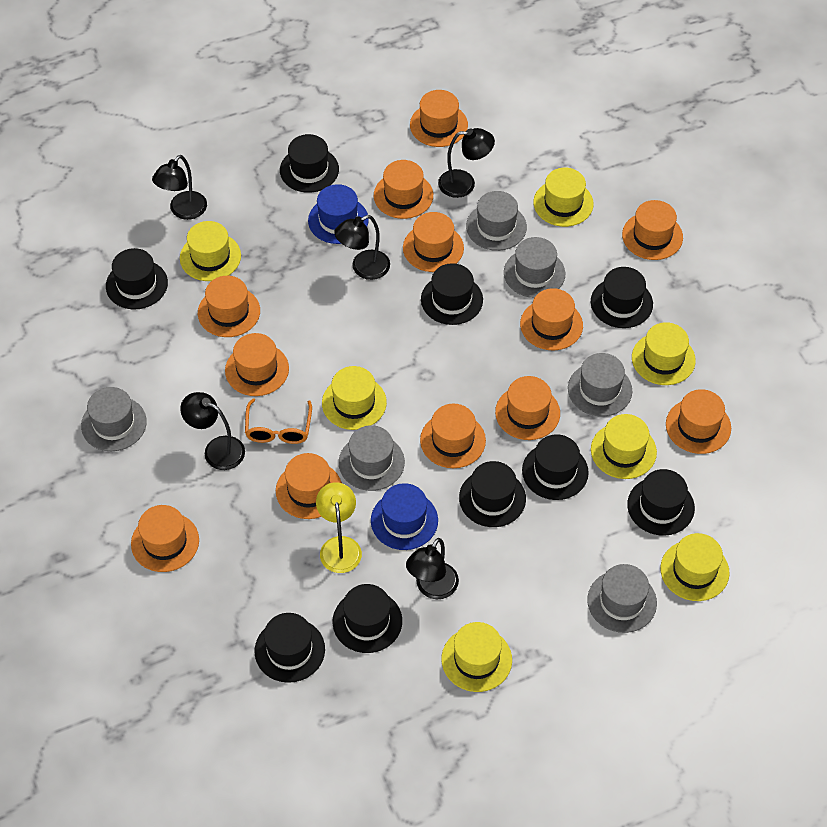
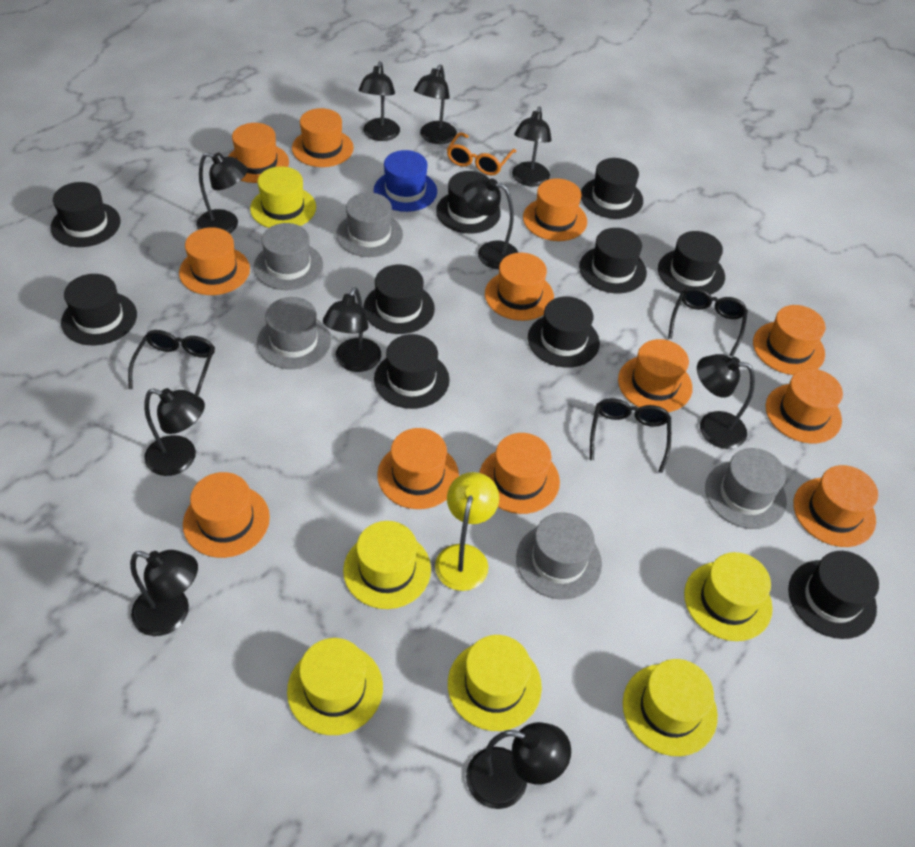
black glasses: none = 0 -> [128,330,215,396] [590,398,671,473] [668,287,748,357] = 3
black hat: [106,248,168,309] [254,613,325,683] [280,134,339,193] [332,584,402,653] [421,263,483,325] [459,461,526,527] [522,434,589,500] [591,267,653,328] [627,469,695,536] = 9 -> [50,182,121,247] [61,274,137,345] [364,265,435,334] [374,334,450,409] [436,171,501,234] [528,297,600,368] [579,228,647,293] [581,158,643,219] [658,231,725,295] [788,551,879,639] = 10
black lamp: [152,155,207,220] [180,392,245,470] [334,215,390,280] [406,538,459,599] [438,128,495,198] = 5 -> [130,550,198,636] [144,388,205,476] [196,152,248,234] [323,287,381,372] [359,61,400,141] [414,65,457,144] [463,178,519,269] [466,722,571,809] [512,106,552,186] [697,354,755,449] = 10
blue hat: [308,184,369,244] [371,483,438,550] = 2 -> [374,150,437,212] = 1
grey hat: [81,387,147,451] [339,425,405,491] [466,191,527,251] [504,237,565,298] [568,353,632,416] [587,564,657,633] = 6 -> [254,223,323,290] [257,297,331,369] [336,193,403,257] [516,512,602,599] [705,448,787,529] = 5
yellow hat: [180,221,241,281] [322,366,387,430] [441,622,512,692] [533,168,594,227] [591,414,657,479] [632,322,696,385] [660,533,730,601] = 7 -> [250,166,316,228] [287,638,383,735] [343,521,431,609] [448,635,542,731] [623,659,718,756] [684,552,773,641] = 6

